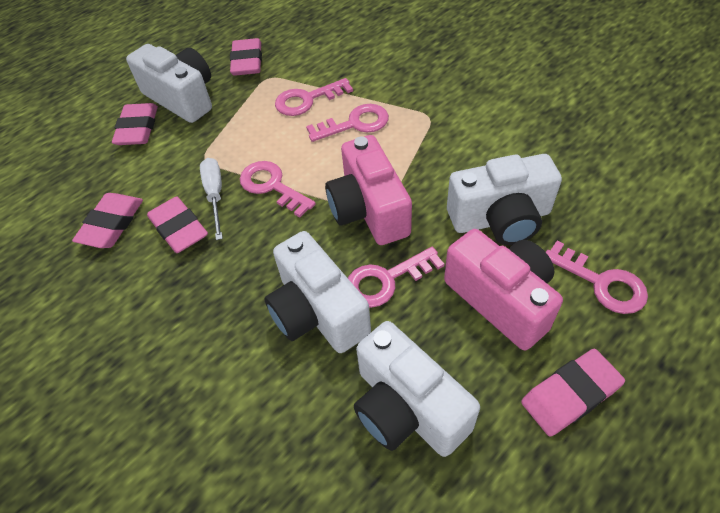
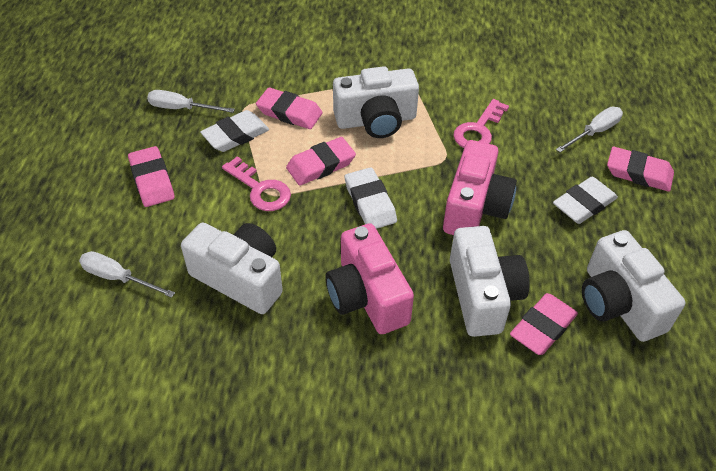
pink key: [240,161,316,217] [275,78,353,116] [306,104,389,142] [348,247,444,308] [546,241,648,314] = 5 -> [222,156,291,211] [453,99,509,148] = 2
white eraser: none = 0 -> [200,110,269,152] [345,167,397,229] [553,177,618,224] = 3
white screwdriver: [200,158,223,240] = 1 -> [79,251,175,298] [147,90,235,113] [556,107,623,152] = 3

